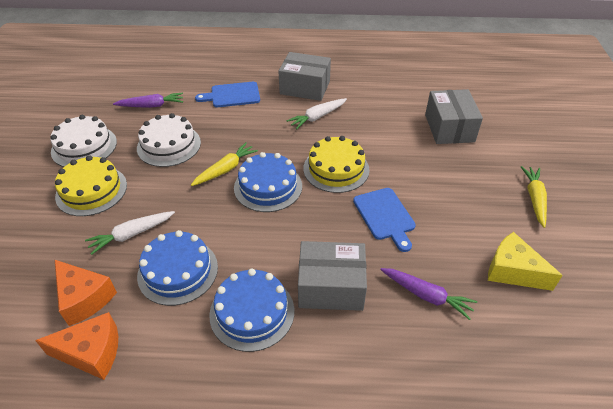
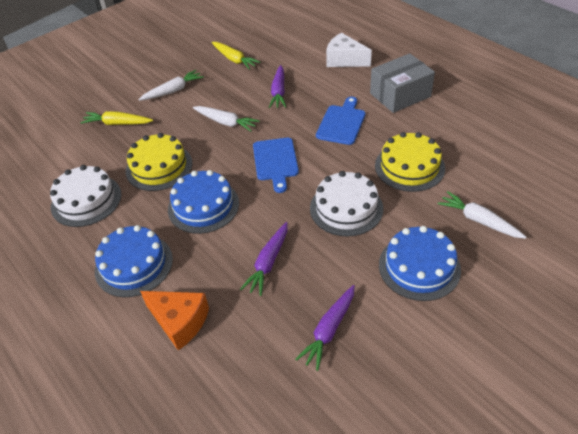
grey box: [279,52,331,101] [298,241,367,311] [425,89,483,144] = 3 -> [370,53,435,113] = 1
orange cheese: [35,312,118,380] [55,260,117,326] = 2 -> [140,291,209,350] = 1
purple carrot: [113,93,183,108] [380,268,477,320] = 2 -> [240,222,288,296] [269,65,286,108] [295,285,355,371] = 3
white carrot: [85,211,175,255] [286,98,347,130] = 2 -> [139,70,204,101] [193,106,260,131] [438,191,526,239] = 3
white cheese: none = 0 -> [326,33,372,67] = 1
yellow cheese: [488,232,563,291] = 1 -> none = 0

